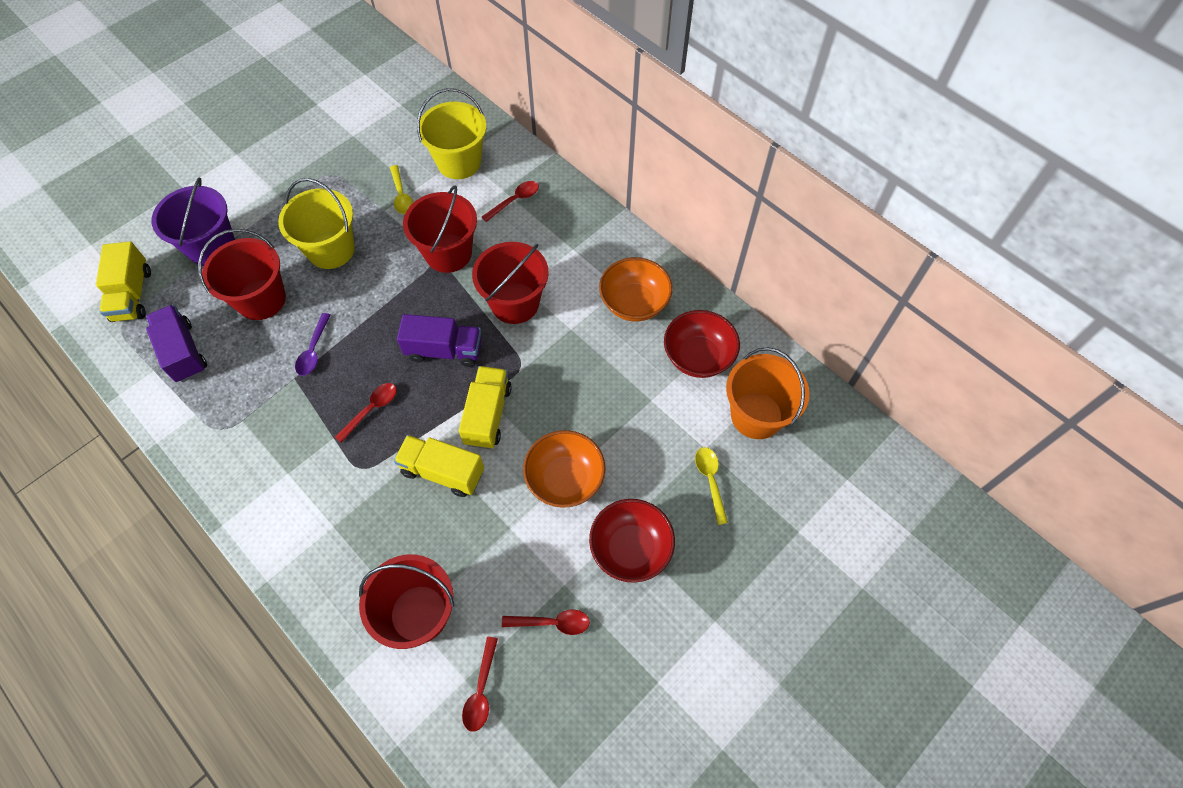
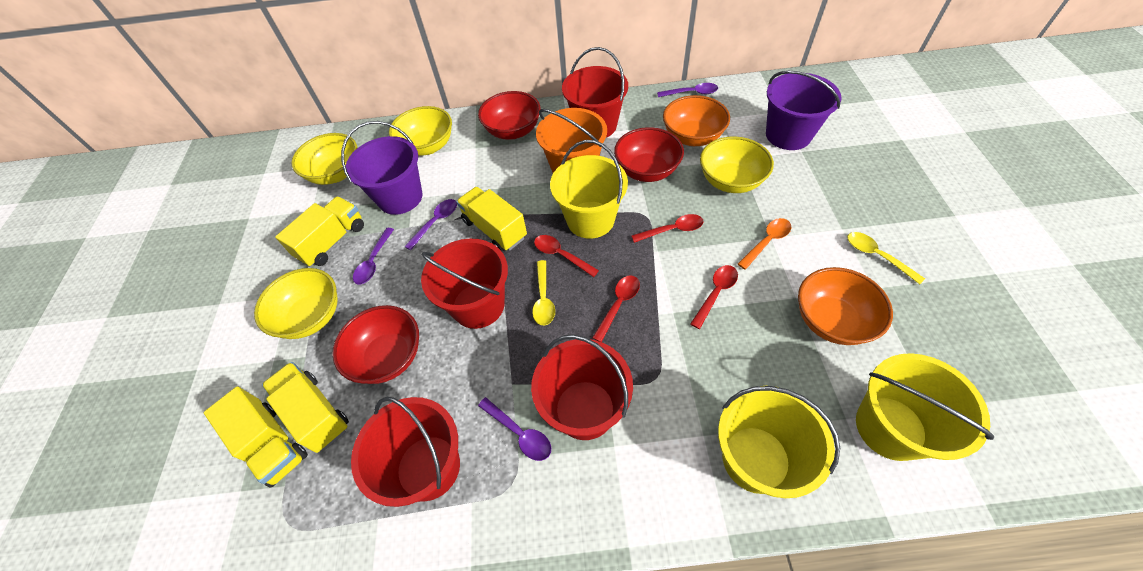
orange spoon: none = 0 -> [738,218,791,270] = 1
purple bucket: [152,178,235,266] = 1 -> [341,121,423,215] [766,71,842,150] = 2
purple spoon: [295,313,330,376] = 1 -> [353,228,394,284] [404,199,457,251] [478,397,551,461] [657,83,718,97] = 4
purple truck: [146,305,207,382] [397,314,482,367] = 2 -> none = 0
red bowl: [589,499,675,583] [664,310,740,378] = 2 -> [332,305,419,384] [478,91,541,140] [614,127,684,182] = 3
yellow bowl: none = 0 -> [254,268,338,339] [291,133,357,185] [389,106,452,156] [700,136,774,193] = 4
yellow bucket: [278,178,355,269] [417,88,486,179] = 2 -> [550,140,628,239] [718,386,840,498] [856,353,994,461] = 3
yellow truck: [96,242,151,322] [394,435,484,497] [459,366,512,449] = 3 -> [204,386,308,487] [262,362,349,453] [275,196,364,267] [456,187,527,251] = 4

